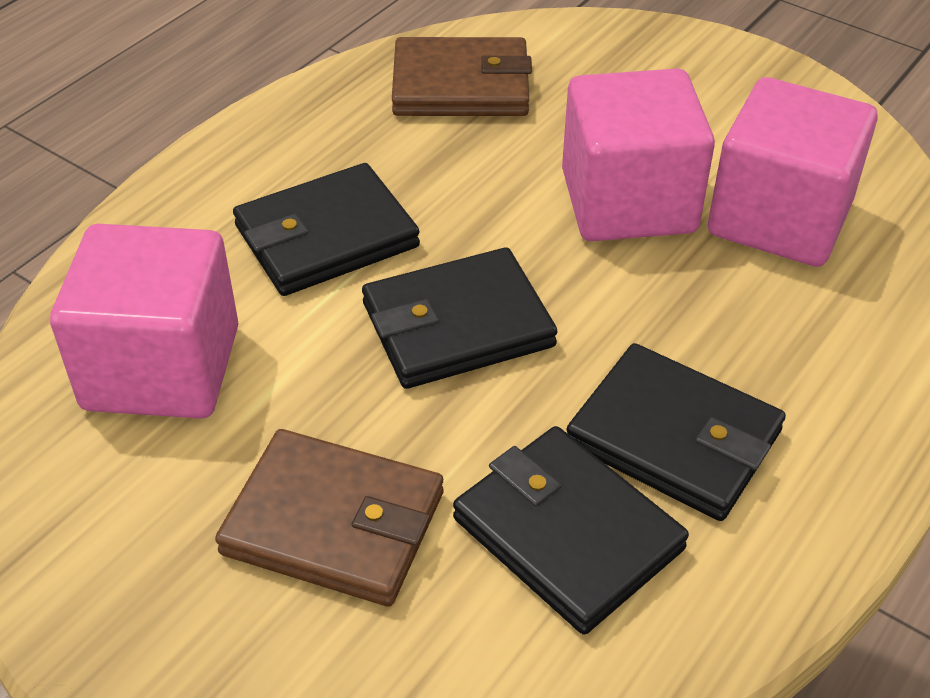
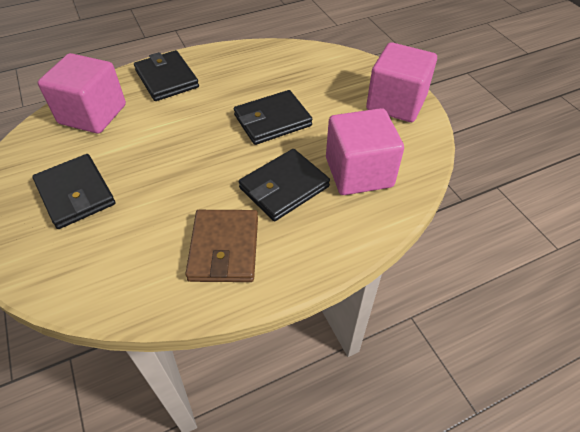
brown wallet: [215,429,444,607] [392,37,532,116] = 2 -> [185,210,258,282] = 1

